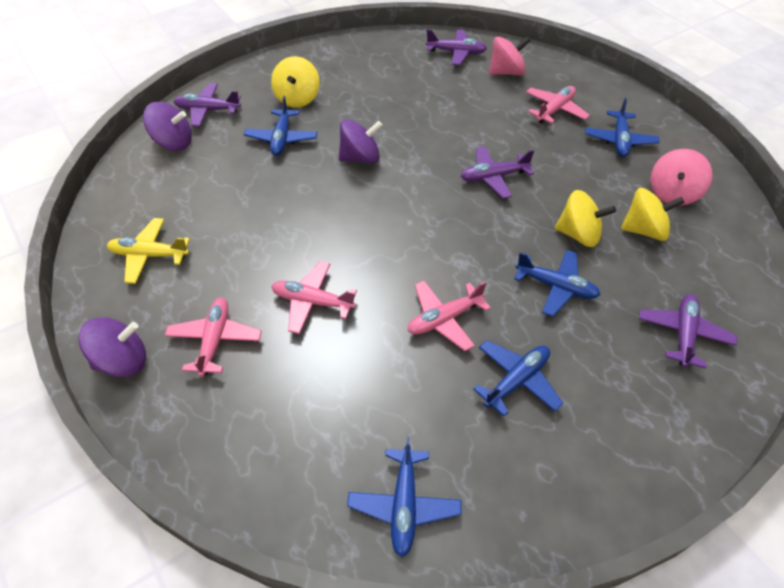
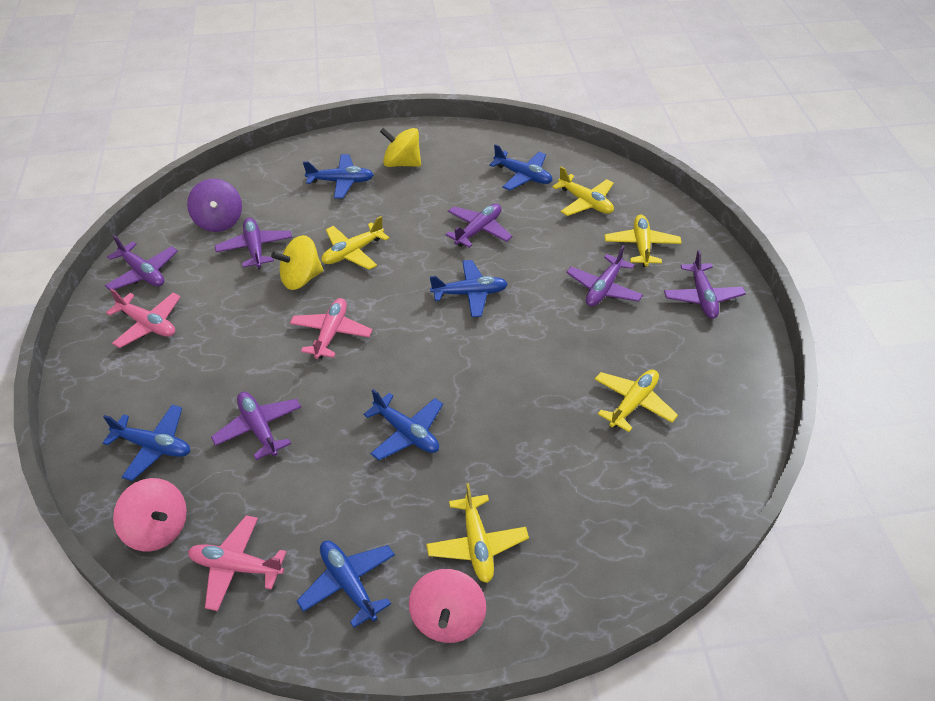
blue plane: [244,96,317,156] [347,436,461,557] [473,340,563,416] [514,250,601,317] [585,98,660,157] = 5 -> [103,405,190,481] [297,540,395,628] [303,154,374,199] [363,389,443,460] [430,260,508,317] [489,144,552,191] = 6
pink plane: [164,298,262,377] [271,261,357,334] [408,281,491,351] [526,86,590,124] = 4 -> [106,289,180,348] [188,515,286,611] [290,298,372,359] = 3
purple plane: [173,83,241,127] [426,29,487,65] [461,146,534,199] [639,294,737,369] = 4 -> [105,235,178,290] [211,392,301,460] [215,218,292,269] [446,204,512,248] [566,245,643,307] [664,250,746,319] = 6
purple spinning top: [79,317,146,377] [143,102,192,151] [339,119,382,164] = 3 -> [187,179,242,232] = 1
yellow plane: [107,218,190,284] = 1 -> [321,216,389,270] [426,483,529,583] [552,166,614,216] [595,369,678,432] [605,215,681,267] = 5
yellow spinning top: [271,56,320,108] [555,190,616,247] [621,188,685,241] = 3 -> [271,235,323,290] [380,128,421,167] = 2

